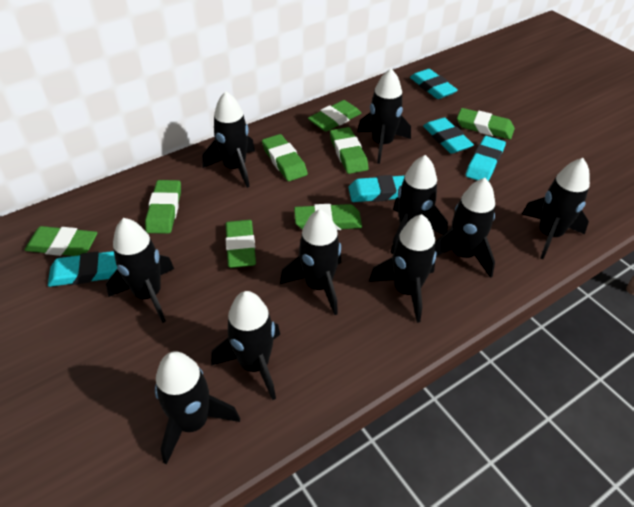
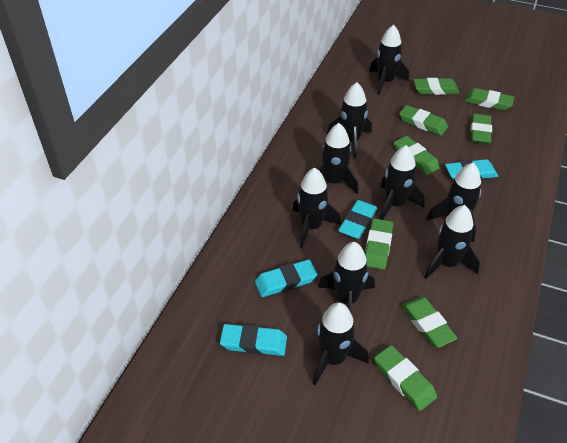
black rocket: [106,218,174,323] [155,351,240,465] [203,91,255,188] [211,291,280,400] [280,209,341,315] [357,69,411,164] [369,214,437,323] [390,155,448,254] [435,178,495,278] [521,158,590,259] = 10 -> [293,167,341,248] [313,302,369,385] [318,123,358,194] [318,242,375,314] [327,82,372,158] [369,25,409,95] [380,145,425,220] [424,205,480,279] [426,163,481,242] = 9
turquoise eraser: [48,251,117,287] [348,175,405,202] [410,69,458,99] [423,117,474,154] [465,136,506,181] = 5 -> [220,324,287,356] [255,259,317,297] [338,200,378,239] [445,159,498,180] = 4

